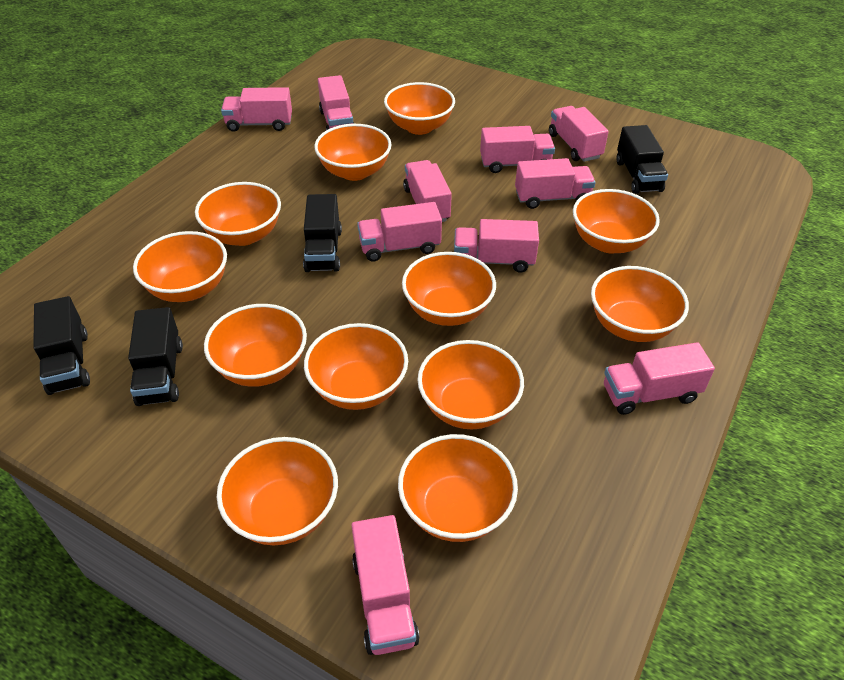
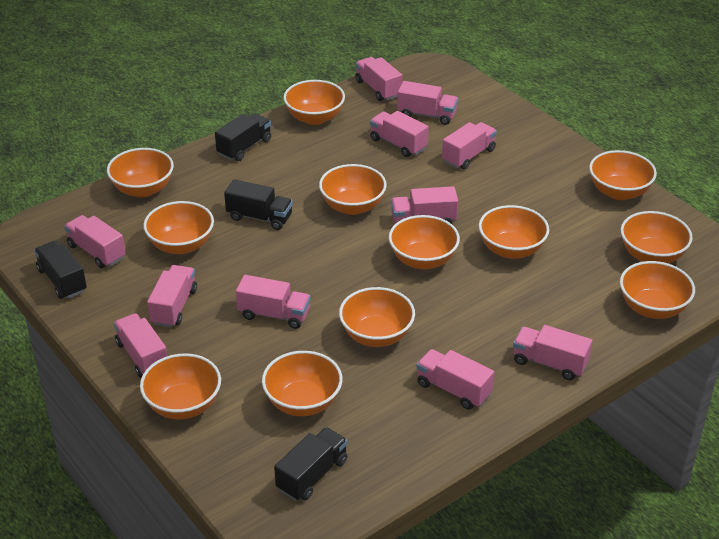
pink truck: [221,87,292,132] [318,75,354,130] [351,515,420,655] [357,202,442,262] [403,160,452,222] [454,219,539,273] [480,126,555,173] [515,158,596,209] [549,106,609,162] [604,342,715,415] = 10 -> [64,215,126,268] [114,313,167,378] [147,265,197,327] [236,275,311,329] [355,57,402,101] [370,111,429,157] [391,186,458,224] [397,81,458,125] [416,349,494,410] [442,122,497,170] [513,325,592,380] = 11

